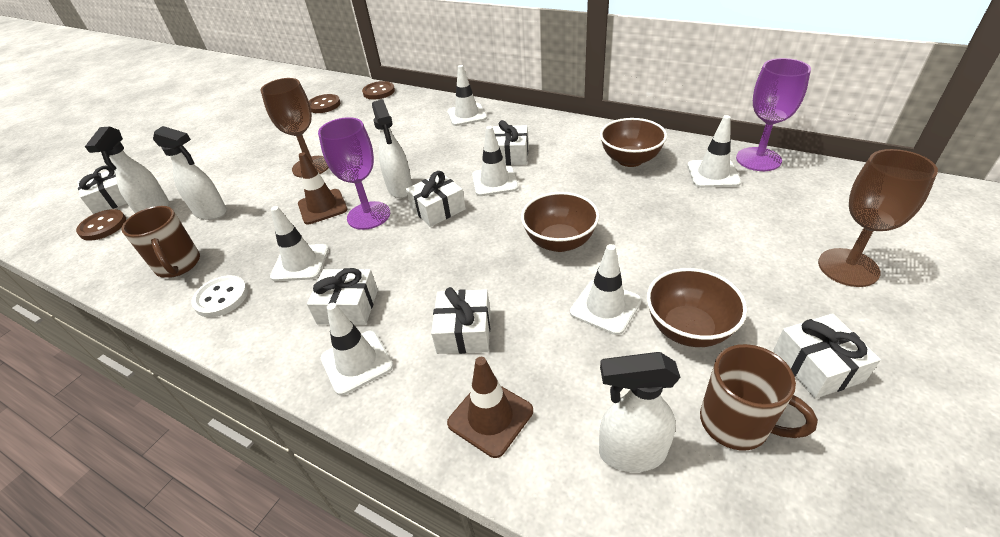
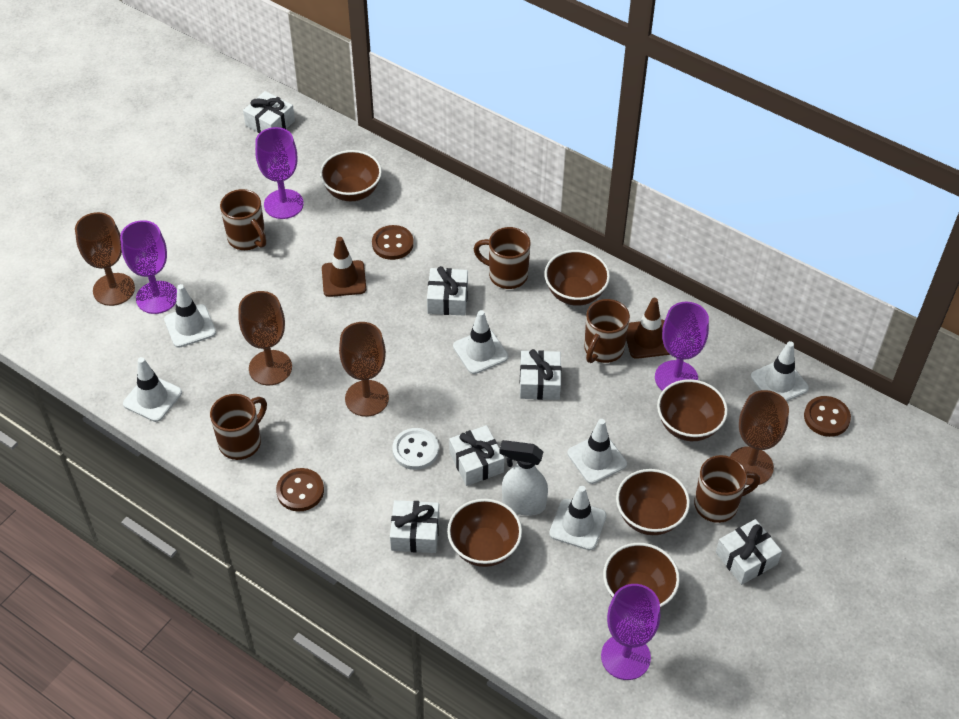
brown bowl: [521,192,600,252] [600,118,667,167] [646,268,747,347] = 3 -> [320,150,382,201] [447,499,522,567] [544,250,610,306] [603,543,680,608] [616,469,690,535] [657,379,728,441] = 6
brown goblet: [260,78,329,178] [818,149,938,287] = 2 -> [75,212,135,306] [239,291,292,385] [339,322,389,417] [730,390,789,485] = 4
brown mug: [121,206,200,278] [700,344,818,450] = 2 -> [210,394,267,460] [220,189,266,250] [474,227,530,289] [584,299,630,363] [694,455,760,523] = 5
purple goblet: [318,117,390,230] [736,58,811,171] = 2 -> [120,220,177,314] [255,127,304,219] [601,584,660,680] [655,302,709,391] = 4
white spray bottle: [85,126,169,213] [153,126,227,220] [372,100,413,198] [599,352,681,472] = 4 -> [500,440,548,516] = 1

